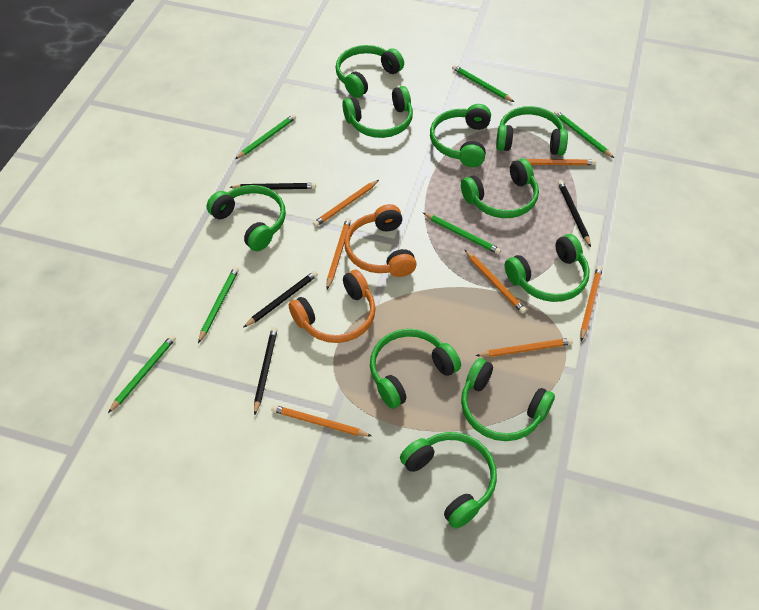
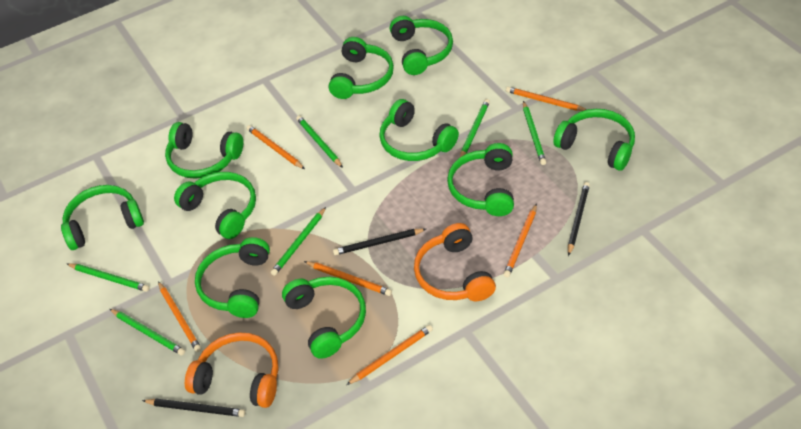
black pencil: [229,183,316,190] [243,271,318,328] [254,327,278,415] [558,180,591,247] = 4 -> [142,399,245,417] [333,229,426,255] [568,182,590,256] = 3
orange pencil: [271,405,372,436] [313,180,379,227] [326,218,351,289] [465,250,526,314] [476,338,573,357] [512,159,596,165] [580,266,603,341] = 7 -> [158,281,201,352] [246,125,305,169] [304,261,392,296] [347,325,433,385] [503,204,537,278] [506,87,587,111] = 6

